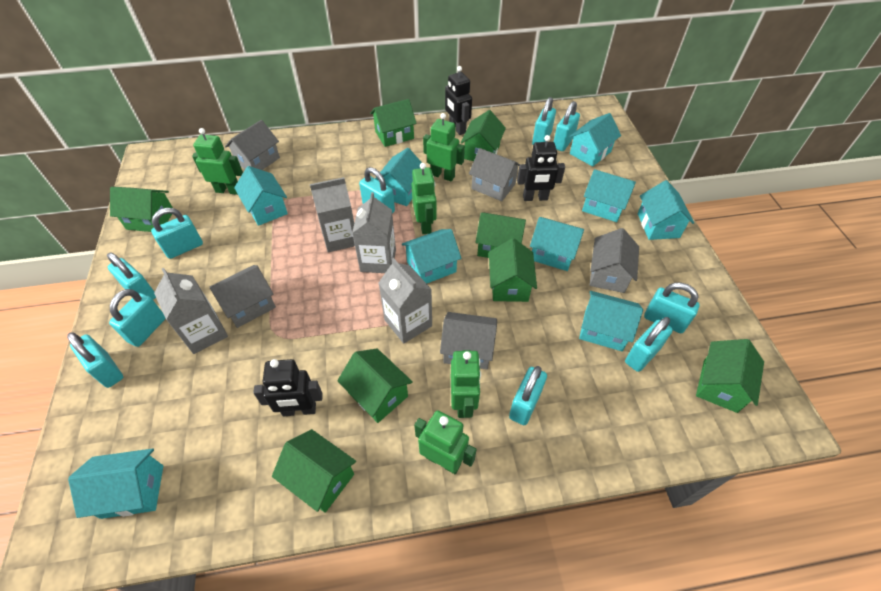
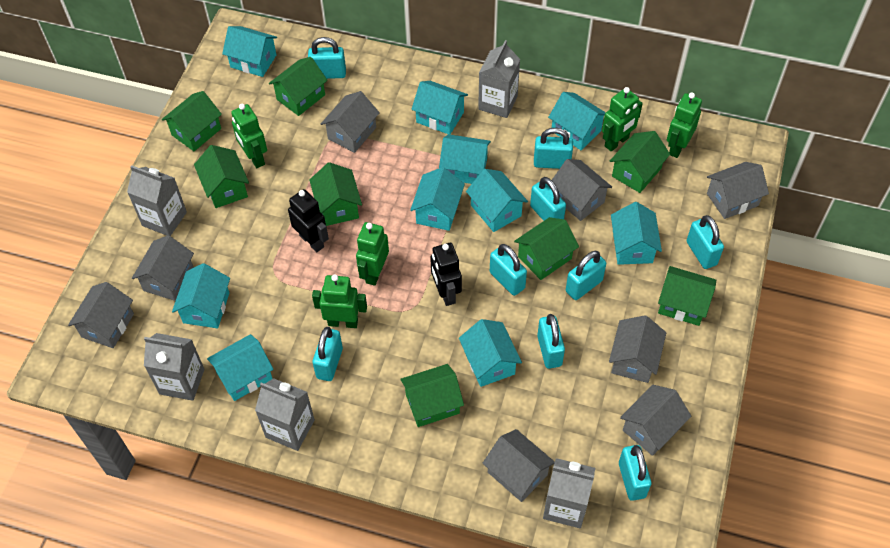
black robot: [253,359,323,416] [445,66,472,135] [517,135,565,201] = 3 -> [288,189,329,252] [430,243,462,306] = 2
grey carton: [154,268,228,354] [310,177,355,252] [352,192,396,273] [379,258,432,344] = 4 -> [127,165,187,236] [144,333,204,401] [255,378,315,451] [478,40,520,118] [543,458,595,528] = 5
grey house: [209,265,276,328] [225,120,280,170] [440,312,497,369] [469,148,520,201] [590,228,639,293] = 5 -> [68,282,134,348] [132,235,194,301] [321,91,380,153] [483,429,555,502] [552,159,612,221] [609,315,666,383] [620,385,691,456] [707,162,769,219] = 8
turquoise house: [68,448,163,519] [234,166,288,226] [375,148,422,206] [402,229,461,284] [530,217,584,271] [569,113,621,167] [579,291,643,351] [582,169,636,222] [638,180,694,240] = 9 -> [172,263,230,328] [207,334,274,401] [222,26,277,77] [410,167,465,231] [411,81,468,135] [439,134,491,184] [459,319,522,387] [466,169,528,232] [548,92,606,150] [611,202,662,265] = 10
turquoise padlock: [67,332,123,388] [107,253,156,300] [109,289,165,347] [151,208,203,259] [359,167,395,213] [509,366,547,425] [532,97,556,144] [554,101,580,151] [625,317,673,372] [644,283,700,333] = 10 -> [308,37,346,79] [312,327,343,381] [490,244,527,296] [530,177,566,221] [534,128,573,169] [537,314,565,369] [566,251,606,300] [619,445,651,501] [687,215,724,269] = 9

